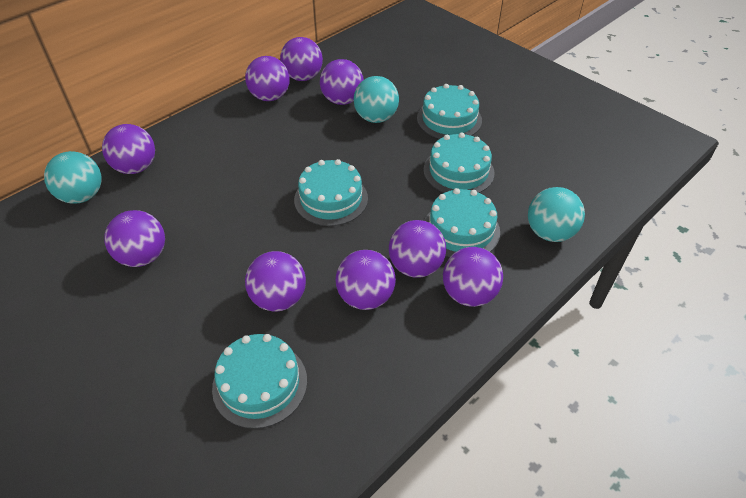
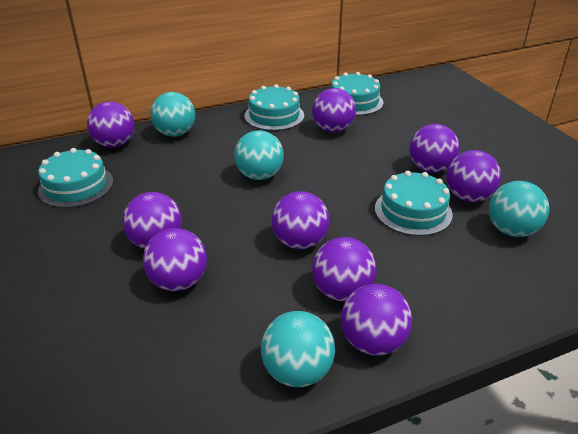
turquoise ball: [44,151,102,204] [353,76,399,123] [528,187,585,242] = 3 -> [150,92,195,137] [234,130,284,180] [261,311,335,387] [489,181,550,237] = 4
turquoise cake: [212,334,307,429] [294,159,368,226] [417,84,482,139] [423,133,495,193] [424,188,500,257] = 5 -> [38,148,113,208] [244,84,304,131] [331,72,383,116] [375,171,453,236] = 4

